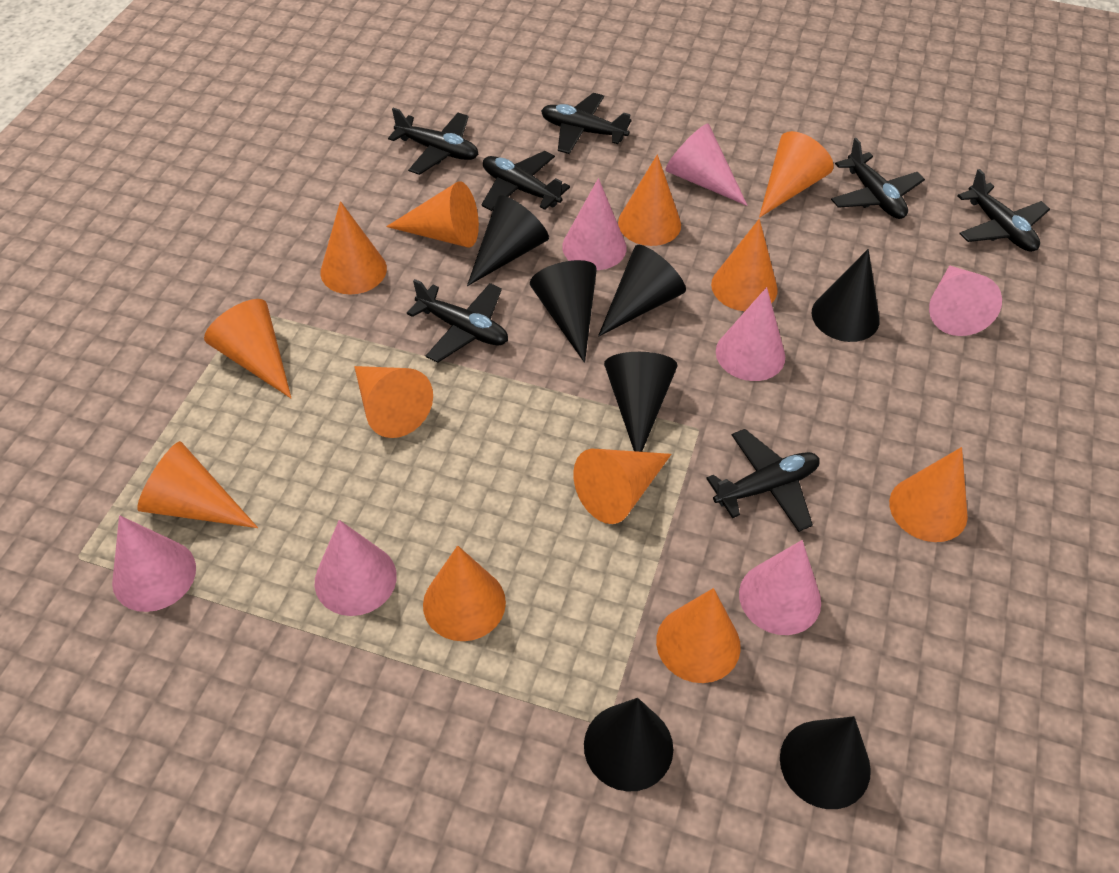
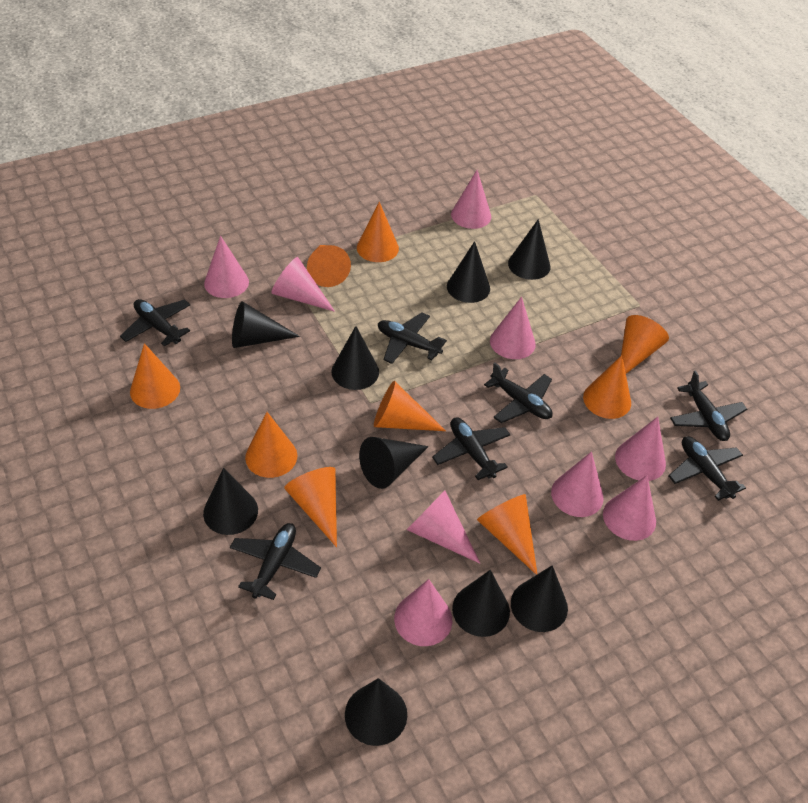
black cone: [467,195,549,286] [530,260,597,363] [584,698,673,792] [598,245,686,337] [604,352,678,452] [780,716,871,809] [812,249,880,342] = 7 -> [203,468,258,535] [232,301,300,348] [331,326,379,390] [345,678,407,746] [359,437,429,489] [447,241,490,303] [452,570,510,637] [508,219,550,280] [511,565,568,632] = 9
orange cone: [137,441,258,528] [204,299,291,398] [321,201,387,294] [354,366,433,438] [386,181,479,248] [423,545,506,641] [573,449,672,524] [618,154,681,246] [656,588,741,683] [711,219,778,311] [759,131,834,218] [889,447,968,542] = 12 -> [130,343,180,409] [245,412,297,478] [284,467,337,547] [307,245,351,287] [357,202,399,262] [374,381,446,431] [477,494,537,575] [583,355,631,419] [621,315,669,374] = 9
pink cone: [112,515,196,612] [315,520,397,616] [562,178,627,270] [665,124,748,206] [716,287,785,381] [739,540,821,635] [929,265,1002,336] = 7 -> [204,236,249,298] [271,257,335,312] [394,579,452,646] [407,491,480,563] [451,170,491,229] [490,297,536,359] [551,452,604,517] [603,475,656,541] [615,417,666,481] = 9

